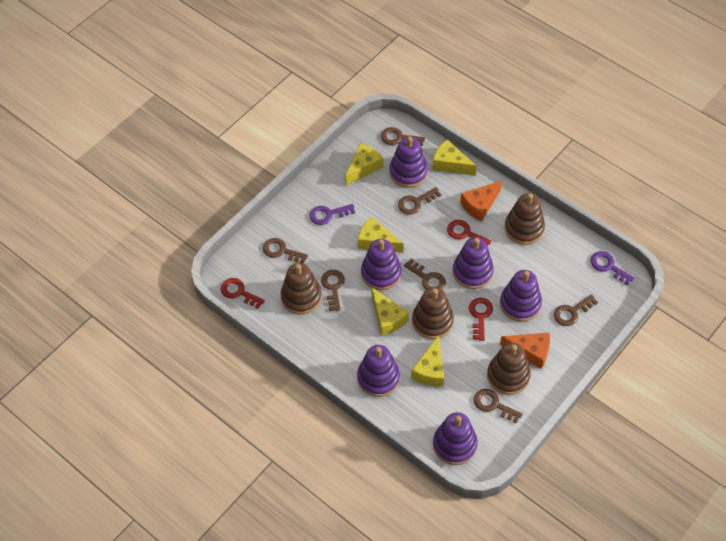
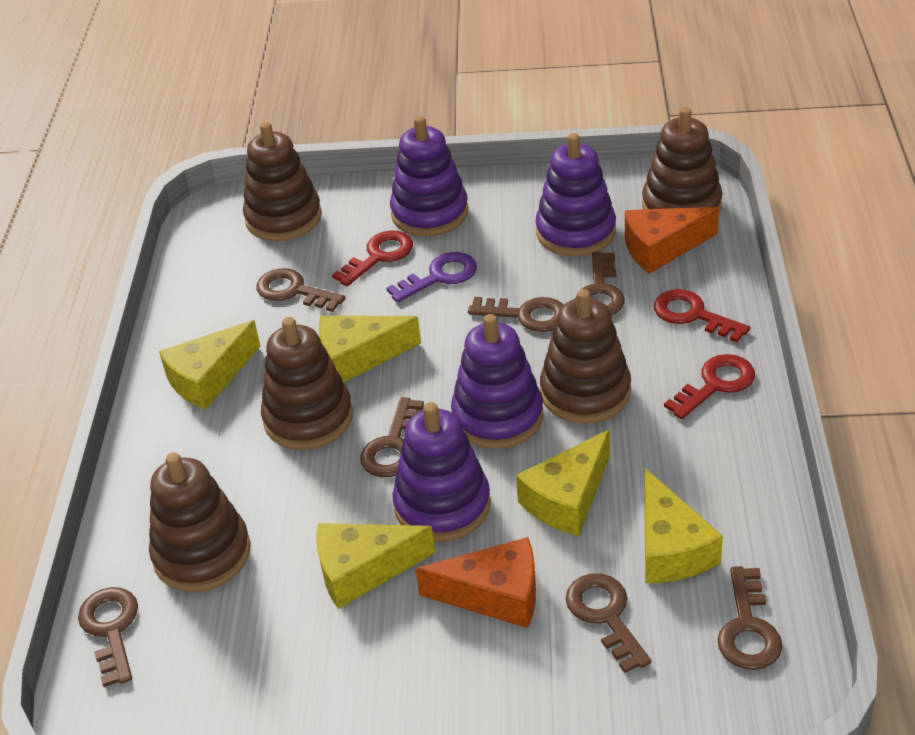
brown stacking toy: [281,263,322,315] [412,287,454,339] [487,343,531,395] [504,193,545,245] = 4 -> [149,452,251,592] [243,122,322,241] [261,317,353,450] [540,289,631,424] [642,107,722,213] = 5
purple key: [309,204,355,225] [591,251,634,285] = 2 -> [386,252,477,303] = 1
purple stacking toy: [357,345,400,397] [361,239,402,290] [389,136,428,188] [433,412,478,465] [453,237,494,289] [500,270,542,322] = 6 -> [390,116,468,237] [393,402,491,542] [451,314,543,449] [535,133,616,256] = 4

